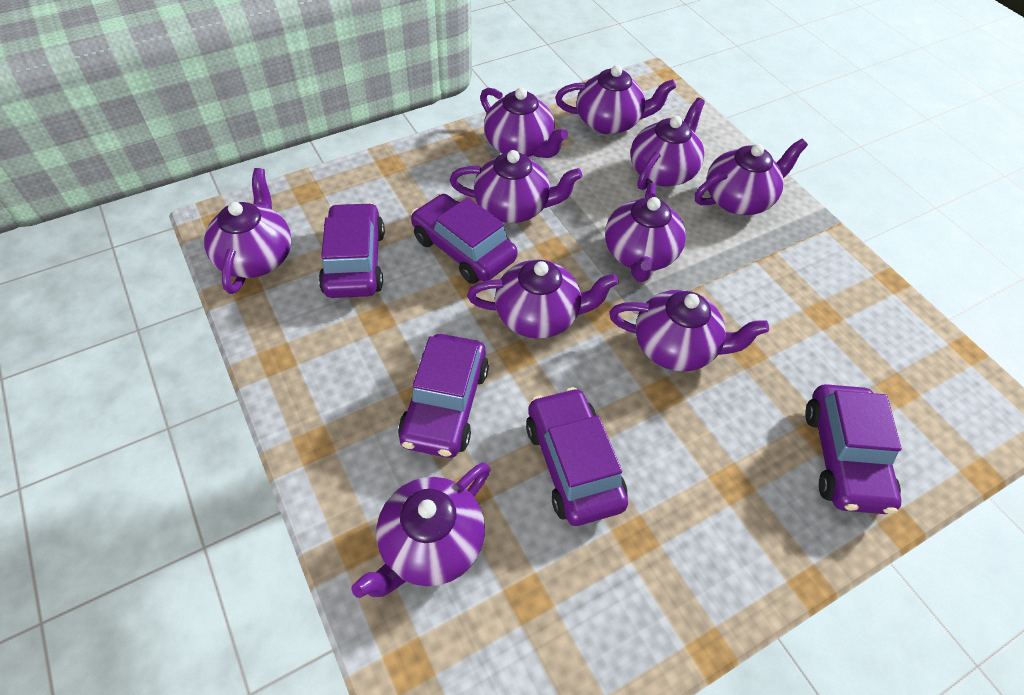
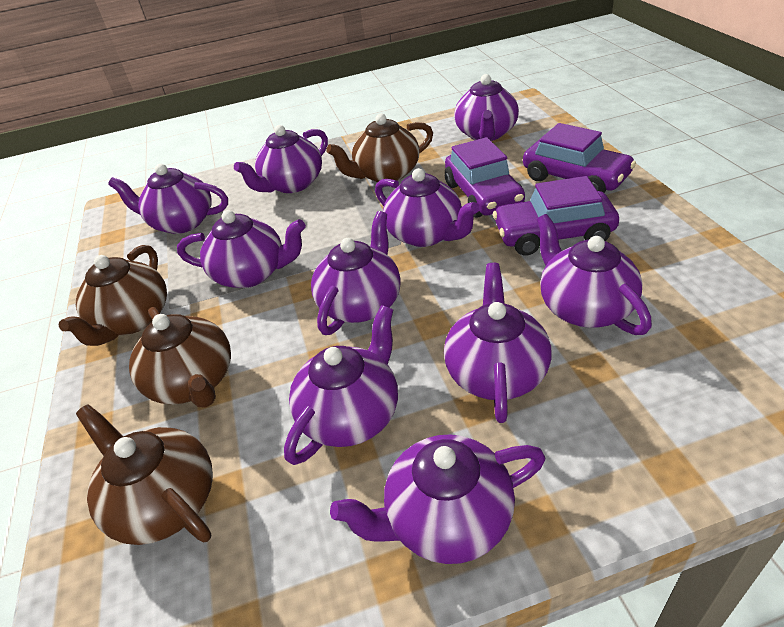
brown teapot: none = 0 -> [59,245,167,346] [76,404,213,545] [129,307,231,408] [326,113,433,182] = 4
purple car: [319,202,385,298] [398,334,489,458] [411,194,518,284] [526,387,628,526] [805,384,902,514] = 5 -> [445,137,525,218] [493,176,619,255] [523,123,636,193] = 3

